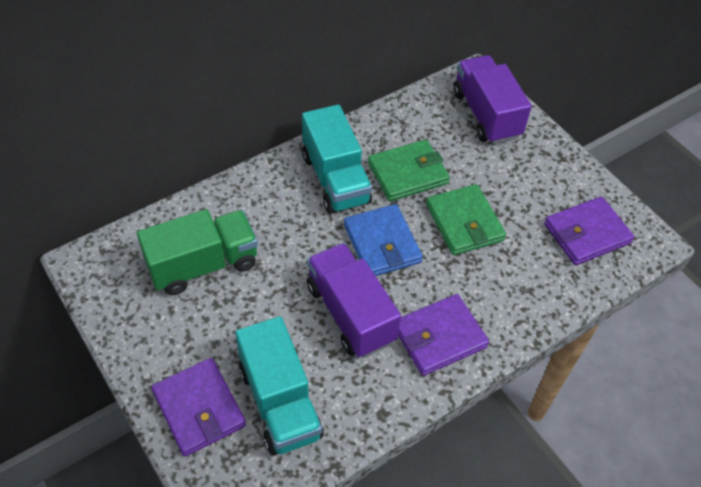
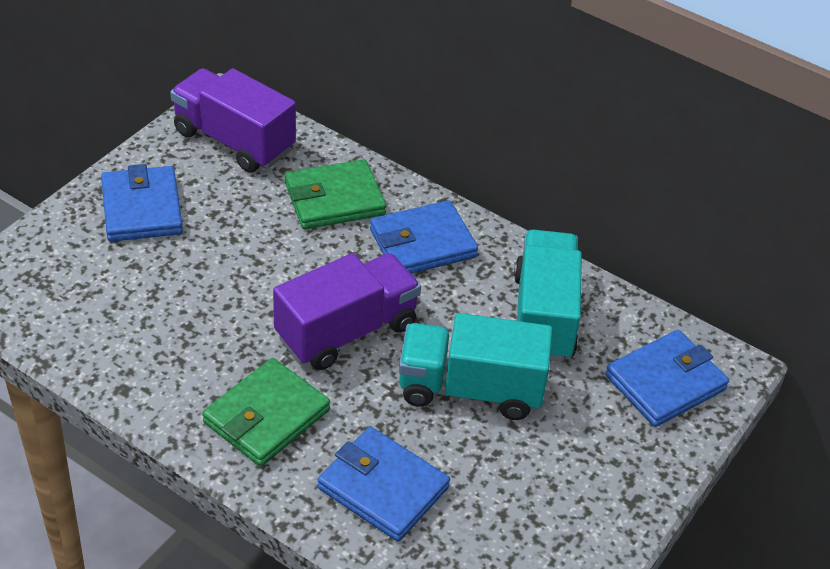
blue wallet: [344,204,423,276] = 1 -> [101,164,183,242] [317,427,450,542] [370,200,478,274] [605,330,729,427] = 4
green truck: [137,209,258,295] = 1 -> none = 0
purple wallet: [151,358,246,457] [398,294,489,376] [544,196,634,265] = 3 -> none = 0

